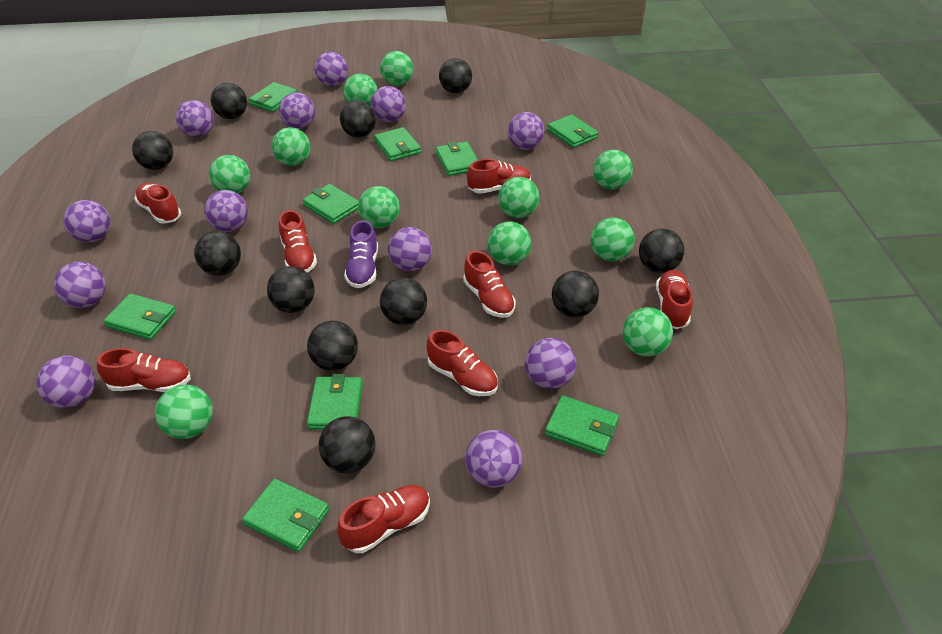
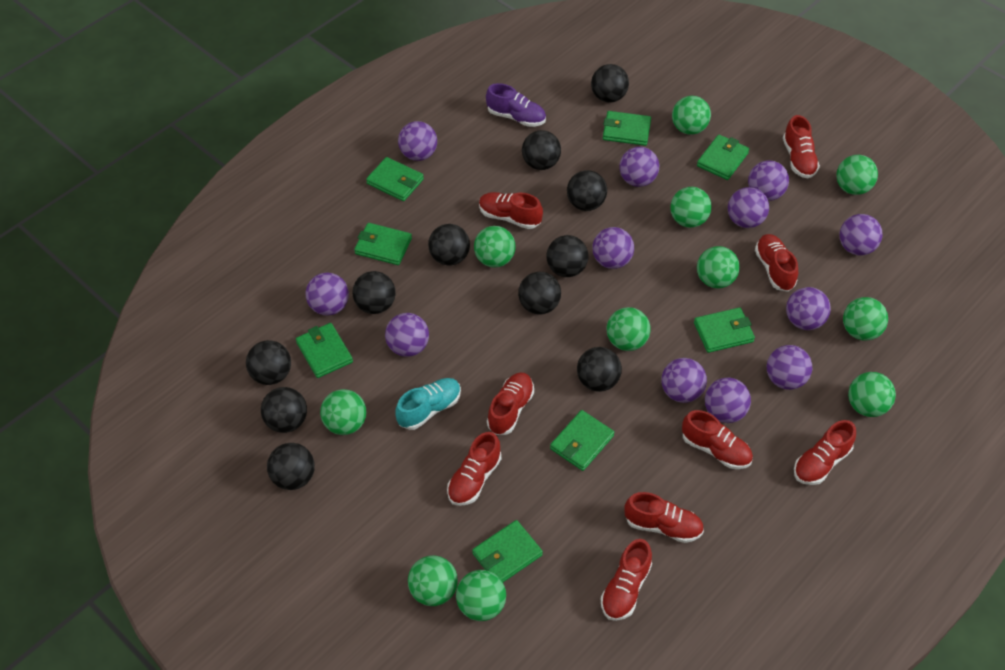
green wallet: [104,293,176,340] [242,479,329,552] [248,82,297,112] [303,184,359,224] [307,374,363,430] [374,127,421,161] [436,141,478,176] [545,395,619,456] [547,115,599,148] = 9 -> [296,323,353,378] [354,223,412,265] [366,157,424,201] [472,520,543,582] [550,410,614,471] [603,111,651,146] [694,307,755,353] [697,134,749,180] = 8
red shoe: [97,348,191,392] [135,183,181,224] [279,210,317,273] [337,485,430,553] [427,330,498,396] [463,251,516,318] [467,159,531,194] [656,270,693,329] = 8 -> [447,432,501,506] [479,192,543,229] [487,372,534,435] [601,539,652,621] [625,492,704,543] [682,410,753,469] [755,234,798,292] [783,115,820,178] [794,420,856,485] = 9
turquoise shoe: none = 0 -> [395,378,461,430] = 1

